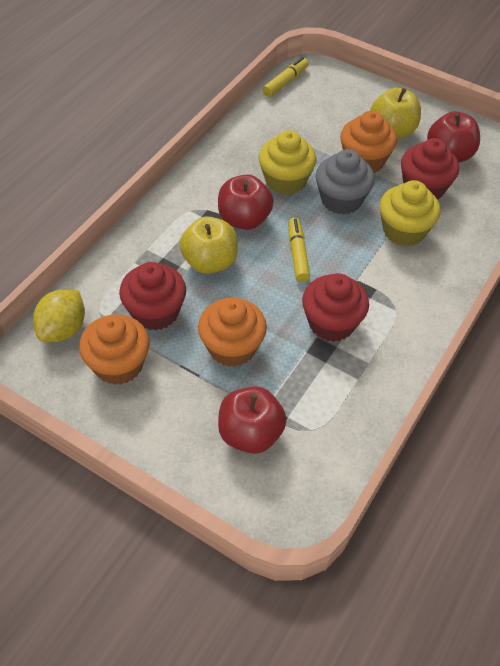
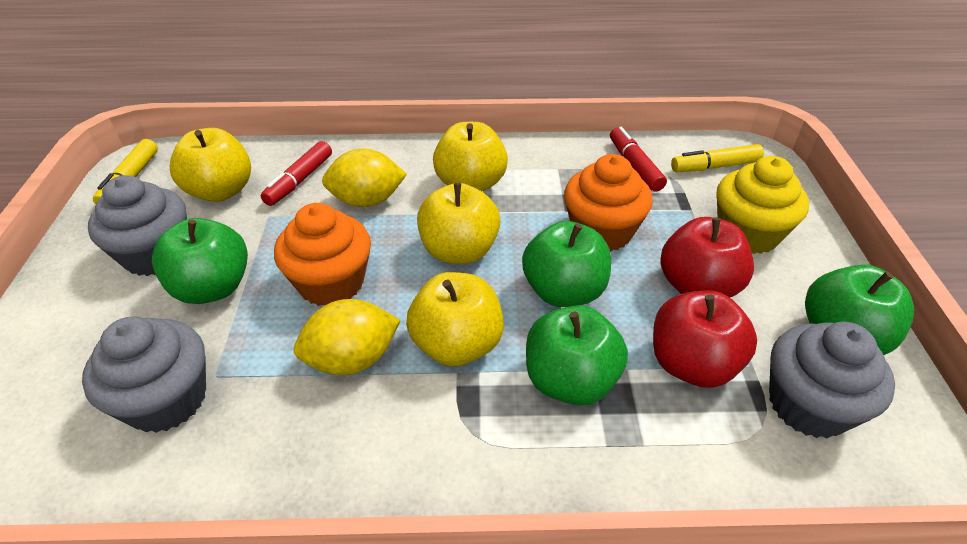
green apple: none = 0 -> [152,218,248,304] [522,221,611,307] [526,305,628,405] [805,265,914,355] = 4
grey cupcake: [316,149,375,214] = 1 -> [82,316,206,433] [88,175,187,276] [769,322,895,438] = 3
orange cupcake: [79,314,150,385] [198,298,267,367] [340,111,397,173] = 3 -> [274,203,371,306] [564,154,653,252] = 2
red apple: [218,175,274,230] [218,386,287,454] [427,111,480,162] = 3 -> [653,291,757,388] [660,217,754,297] = 2
red cupcake: [119,262,186,331] [302,273,369,342] [401,138,459,200] = 3 -> none = 0
red marker: none = 0 -> [260,141,332,206] [610,127,667,192] = 2
yellow apple: [179,216,238,274] [370,88,421,138] = 2 -> [170,128,251,202] [406,272,504,366] [417,183,501,264] [433,122,508,191] = 4
yellow cupcake: [259,130,317,195] [379,180,441,246] = 2 -> [717,156,809,254] = 1
yellow lemon: [33,289,85,342] = 1 -> [294,299,401,375] [322,148,407,207] = 2

